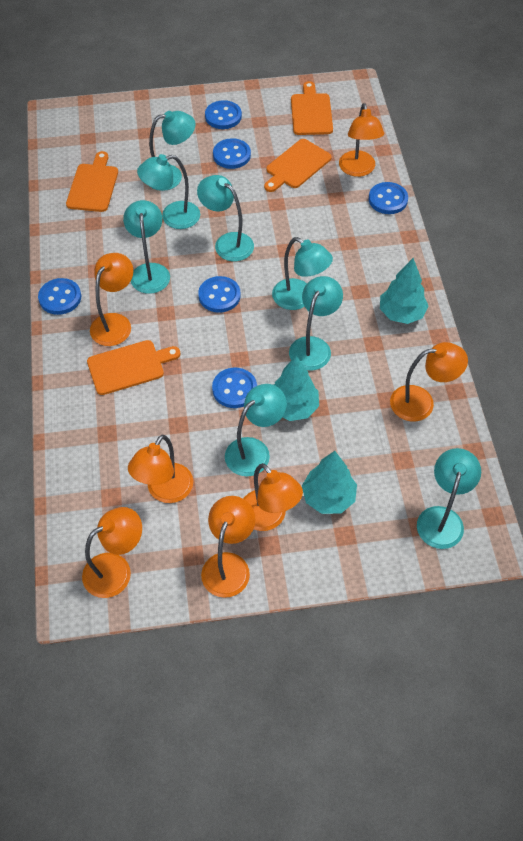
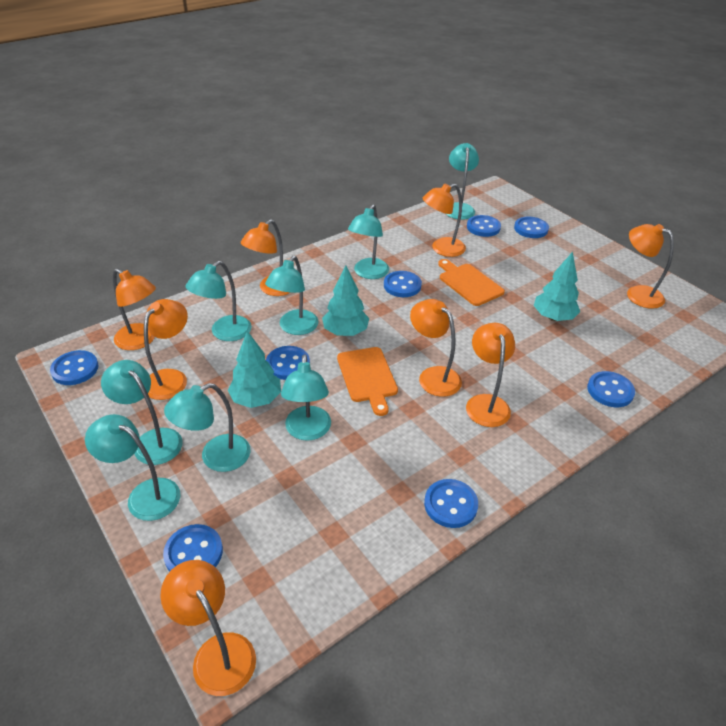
blue button: [38,278,81,315] [198,276,241,313] [205,100,242,129] [212,368,257,408] [213,138,251,169] [369,182,408,214] = 6 -> [50,350,99,385] [163,524,223,572] [266,346,310,380] [384,271,422,297] [424,479,478,528] [467,215,501,237] [514,217,549,238] [587,371,635,407] = 8
orange cutting board: [66,151,118,212] [87,340,181,395] [264,139,332,192] [291,81,333,135] = 4 -> [337,347,398,416] [438,259,505,306] = 2
orange lamp: [82,507,142,598] [90,253,133,346] [128,435,193,503] [201,496,256,598] [243,463,303,531] [339,103,384,177] [390,342,468,422] = 7 -> [113,269,156,350] [144,299,188,400] [160,560,256,696] [241,219,291,296] [410,299,462,397] [422,184,466,257] [466,323,515,427] [627,224,674,309] = 8

